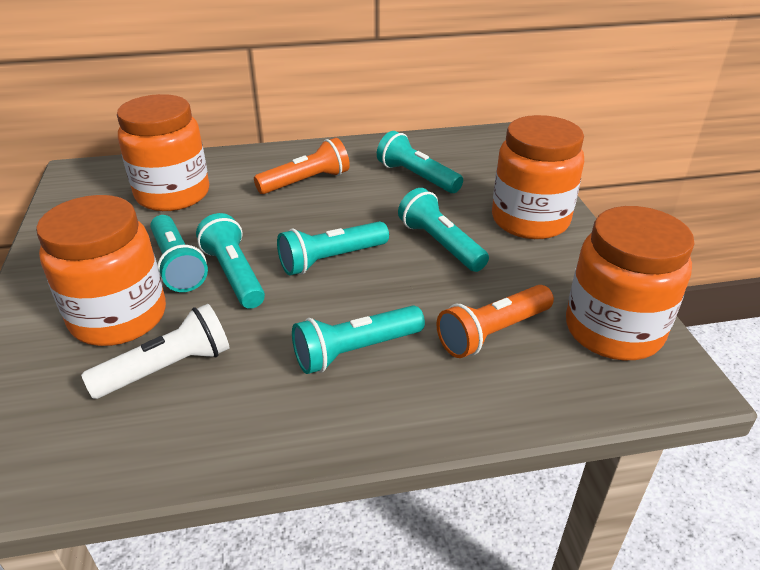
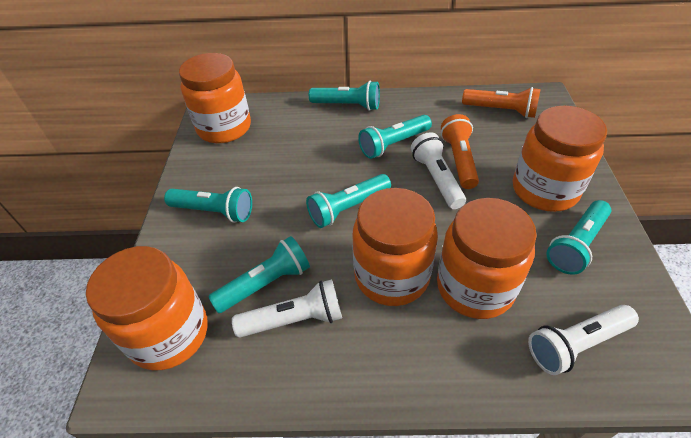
orange jar: [36,195,166,346] [117,94,209,211] [492,115,584,239] [566,206,694,360] = 4 -> [86,246,208,370] [179,53,251,143] [352,188,438,306] [437,198,537,319] [513,106,607,212] = 5
white flashlight: [81,304,230,399] = 1 -> [232,279,342,338] [411,132,466,209] [528,305,639,375] = 3

